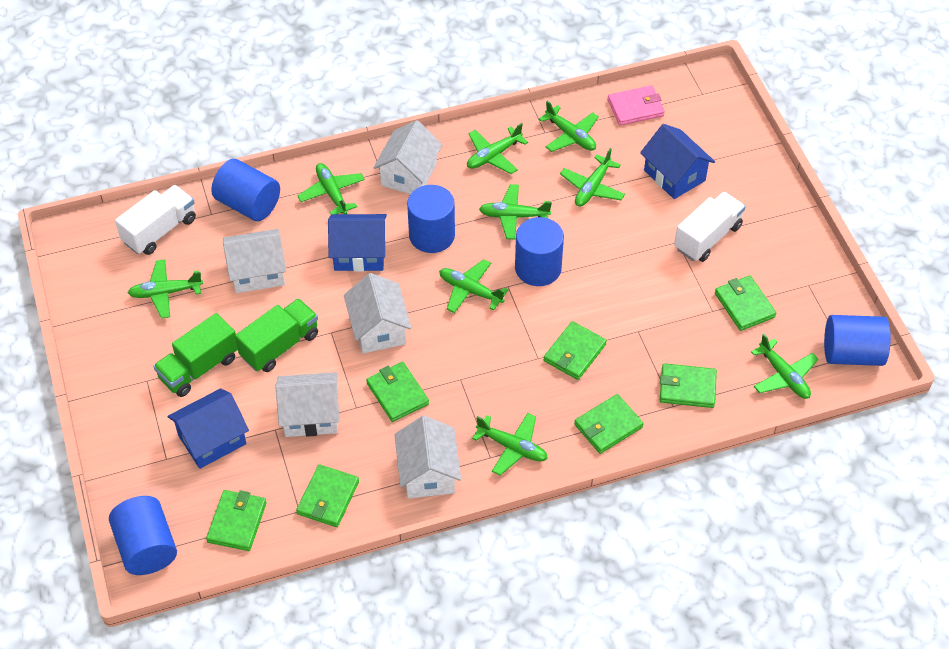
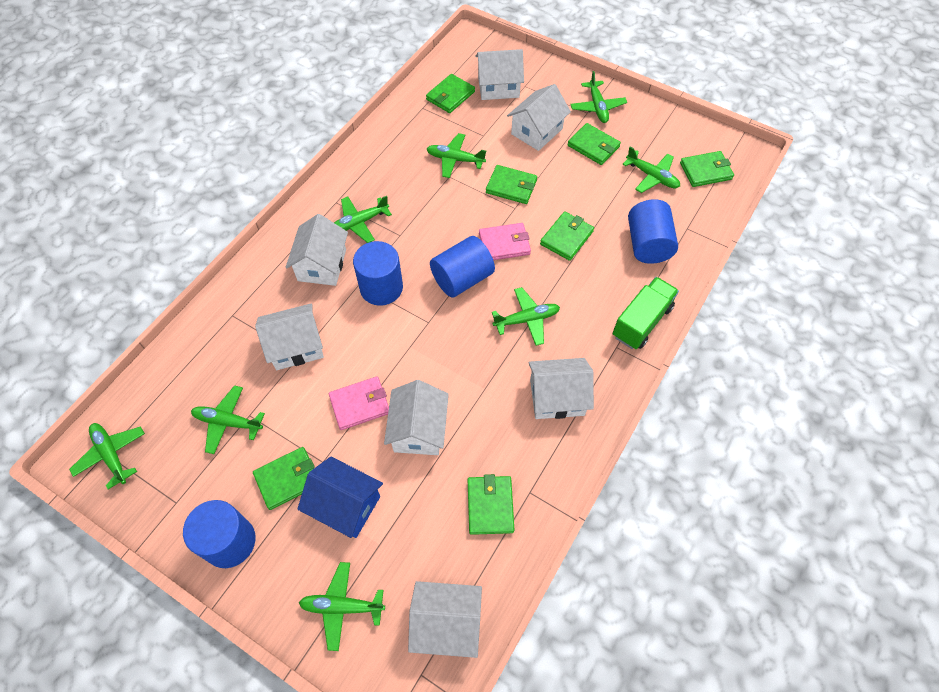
blue cylinder: [109,496,177,575] [211,159,280,221] [407,185,455,253] [515,217,564,286] [824,315,891,366] = 5 -> [183,500,255,568] [353,241,403,306] [430,236,495,298] [628,199,678,264] = 4
blue house: [168,388,249,469] [328,214,387,272] [640,124,715,199] = 3 -> [297,457,383,538] = 1
green plane: [128,259,203,318] [298,163,365,214] [439,259,508,313] [467,123,528,174] [472,413,548,476] [479,184,552,239] [539,101,599,152] [560,148,625,207] [751,334,819,399] = 9 -> [69,423,145,489] [191,385,265,454] [299,562,385,651] [334,196,392,243] [427,133,486,178] [492,287,560,346] [570,71,627,123] [622,146,680,193] = 8
green truck: [153,313,238,397] [235,298,318,372] = 2 -> [613,277,679,349] = 1
pink wallet: [608,85,665,125] = 1 -> [329,377,389,430] [479,223,531,260] = 2
white house: [223,229,286,293] [275,372,340,437] [344,273,412,353] [373,120,443,194] [394,416,461,498] = 5 -> [255,303,324,370] [286,214,348,286] [384,380,449,455] [408,581,482,658] [475,49,524,100] [507,84,571,151] [528,358,594,419] = 7
white truck: [115,185,196,255] [674,192,746,262] = 2 -> none = 0

